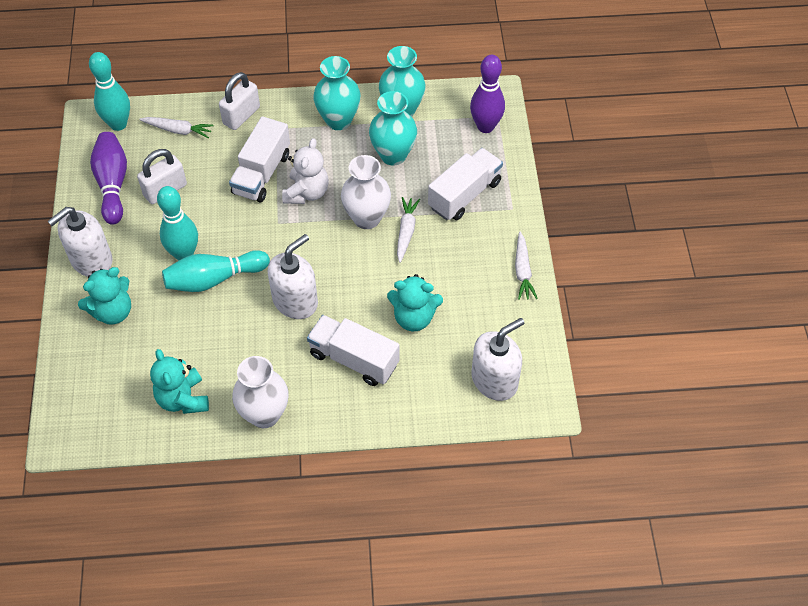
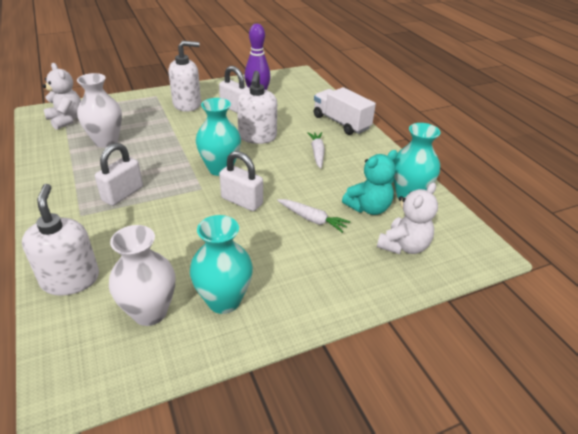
purple bowling pin: [90,132,127,225] [470,55,505,133] = 2 -> [244,24,270,90] = 1
turquoise bowling pin: [89,52,130,131] [157,186,198,261] [162,250,270,292] = 3 -> none = 0
turquoise teddy bear: [78,267,131,325] [150,349,209,414] [387,274,443,331] = 3 -> [342,150,398,215] = 1
white carrot: [139,117,213,138] [397,197,420,263] [515,232,538,300] = 3 -> [277,199,350,233] [307,132,325,169] = 2
white padlock: [137,149,187,204] [219,72,260,130] = 2 -> [95,143,143,206] [219,66,250,113] [219,151,263,211] = 3
white teddy bear: [282,138,329,204] = 1 -> [43,63,81,130] [377,182,438,254] = 2
white truck: [229,116,290,203] [307,315,399,386] [428,148,503,220] = 3 -> [314,87,376,135] = 1

